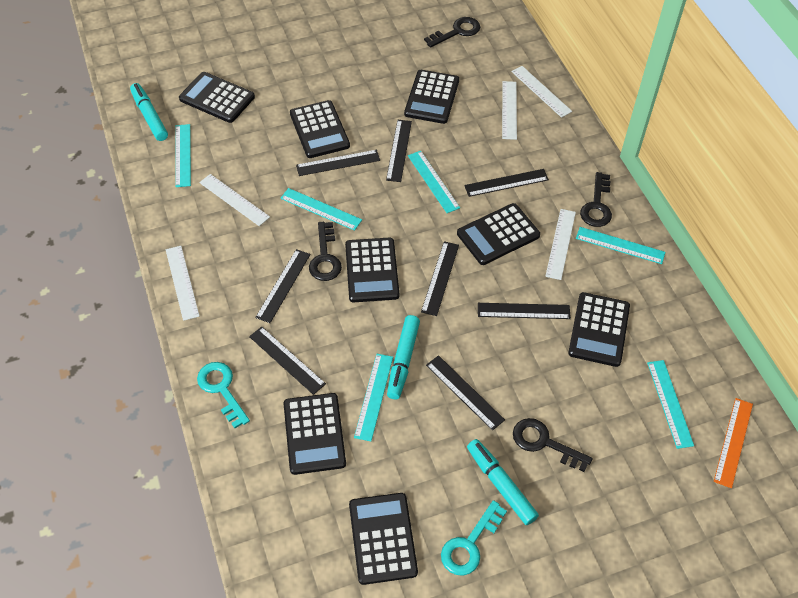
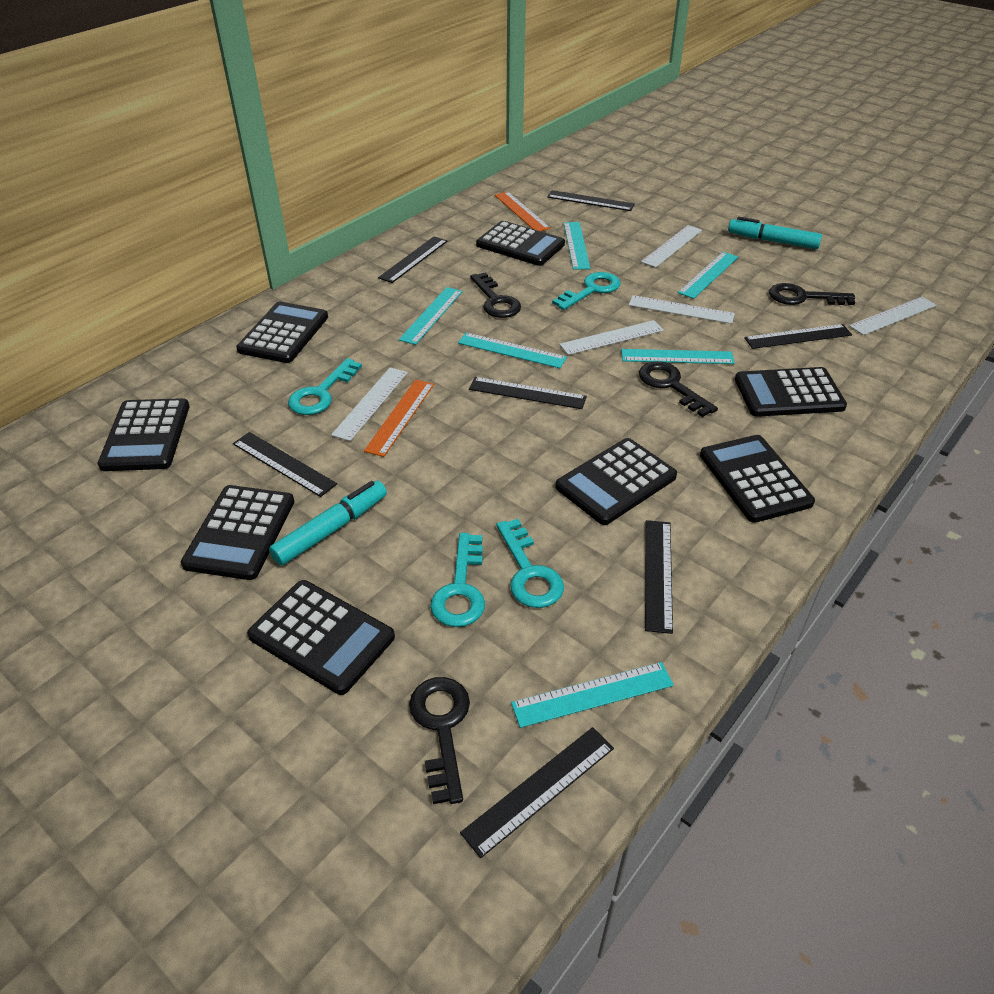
black ruler: [249,327,326,395] [255,249,310,323] [296,150,380,176] [386,120,412,182] [421,241,459,316] [426,355,505,431] [464,169,549,197] [478,303,571,319] = 8 -> [233,432,337,497] [378,237,447,283] [460,727,614,858] [469,377,587,409] [547,190,635,211] [645,520,673,634] [744,324,852,349] = 7
orange ruler: [714,398,753,488] = 1 -> [364,380,434,457] [495,192,551,231] = 2
turquoise key: [197,362,250,428] [441,500,507,576] = 2 -> [288,358,362,415] [430,533,485,627] [496,519,564,608] [552,272,621,310] = 4
turquoise marker: [130,83,168,141] [387,315,420,400] [467,439,539,525] = 3 -> [269,481,387,566] [728,216,822,249] = 2

